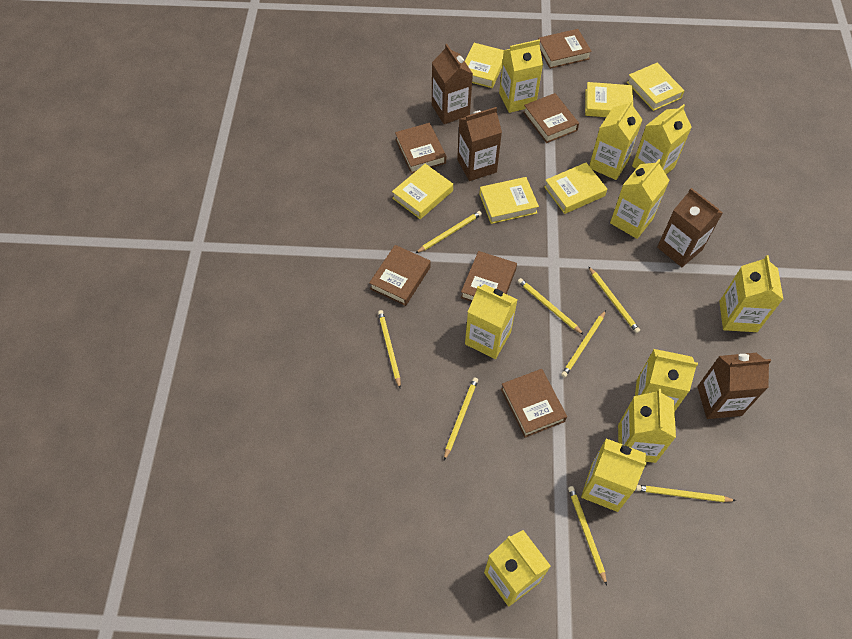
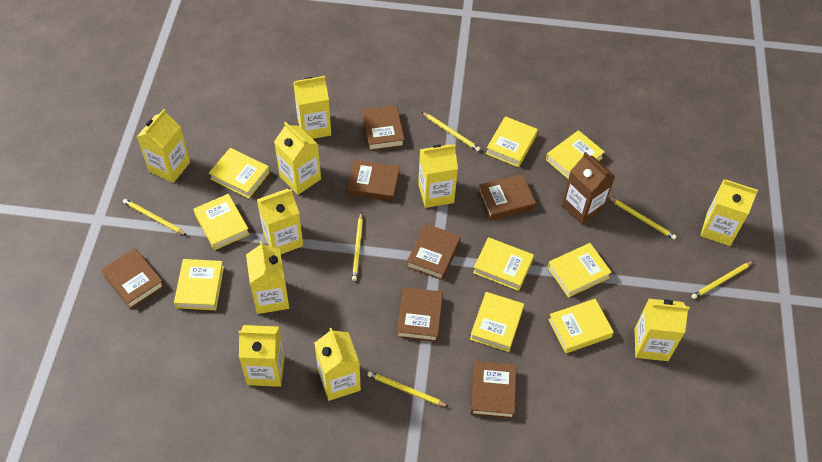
brown book: [369,245,431,306] [395,123,446,174] [461,251,517,302] [501,369,567,437] [523,93,579,143] [538,29,592,69] = 6 -> [101,248,164,309] [347,160,400,202] [362,105,405,151] [397,287,443,342] [407,224,461,280] [471,361,516,419] [478,174,536,220] = 7
brown carton: [432,44,473,124] [457,107,502,181] [657,188,723,267] [697,353,771,419] = 4 -> [562,152,615,225] = 1
yellow book: [392,164,453,219] [465,43,504,88] [479,177,539,224] [544,163,607,214] [585,82,633,117] [627,63,685,111] = 6 -> [174,259,224,310] [193,194,250,250] [209,148,270,198] [470,292,524,352] [473,237,534,291] [486,116,538,167] [546,130,605,179] [547,243,612,298] [548,299,614,353] = 9
yellow pencil: [378,310,401,388] [416,211,482,253] [444,378,478,460] [518,278,584,335] [561,310,606,377] [568,486,607,585] [588,266,640,333] [636,485,736,502] = 8 -> [123,199,187,235] [352,212,363,281] [367,371,449,407] [422,112,481,152] [608,197,677,240] [691,261,754,299] = 6

